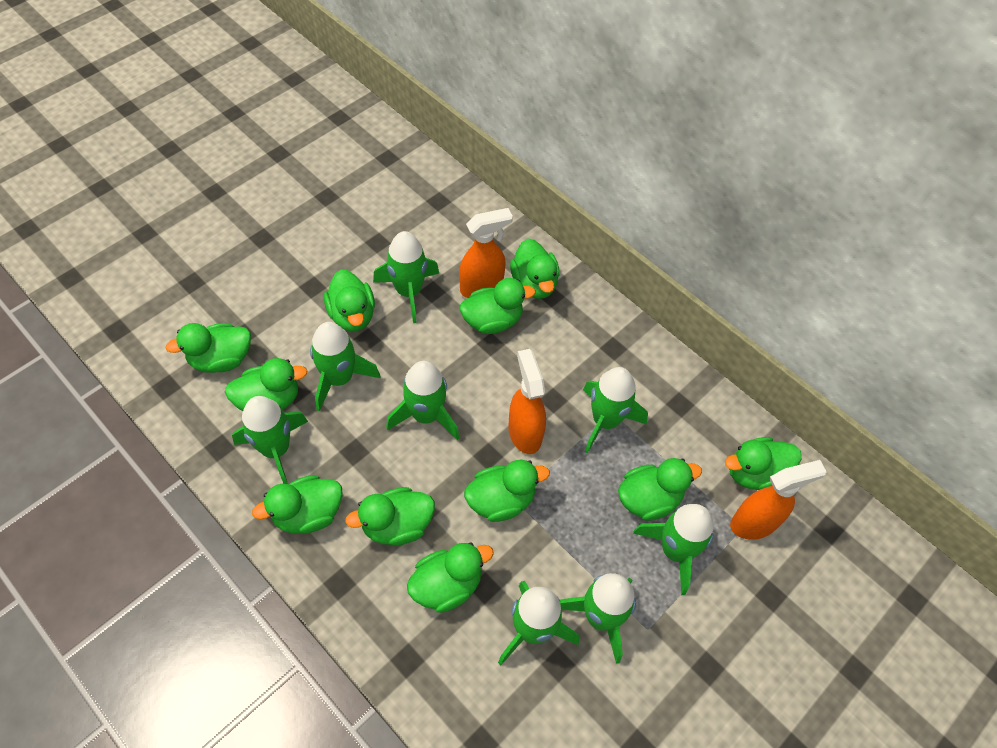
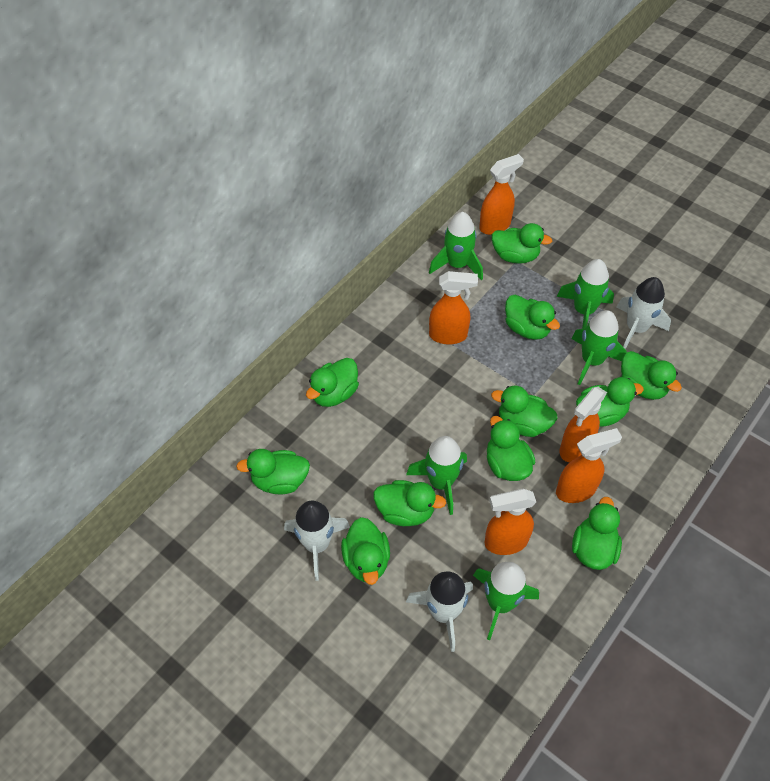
green rocket: [232,396,308,484] [310,322,380,412] [373,231,439,323] [386,361,459,440] [498,581,579,665] [560,573,636,664] [583,367,648,453] [633,504,714,595] = 8 -> [406,436,467,515] [429,212,483,281] [473,562,539,640] [557,259,614,329] [571,310,627,385] = 5
orange spray bottle: [459,208,513,298] [508,349,546,454] [730,460,827,540] = 3 -> [429,271,478,345] [479,154,524,235] [485,488,536,555] [556,428,622,503] [560,387,607,462] = 5
white rocket: none = 0 -> [284,500,350,581] [406,572,473,652] [617,277,671,349] = 3

